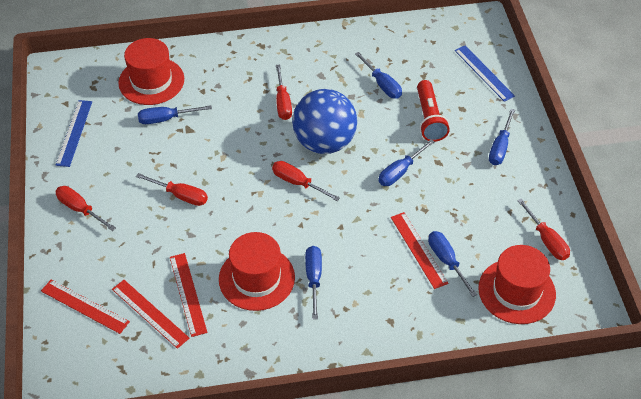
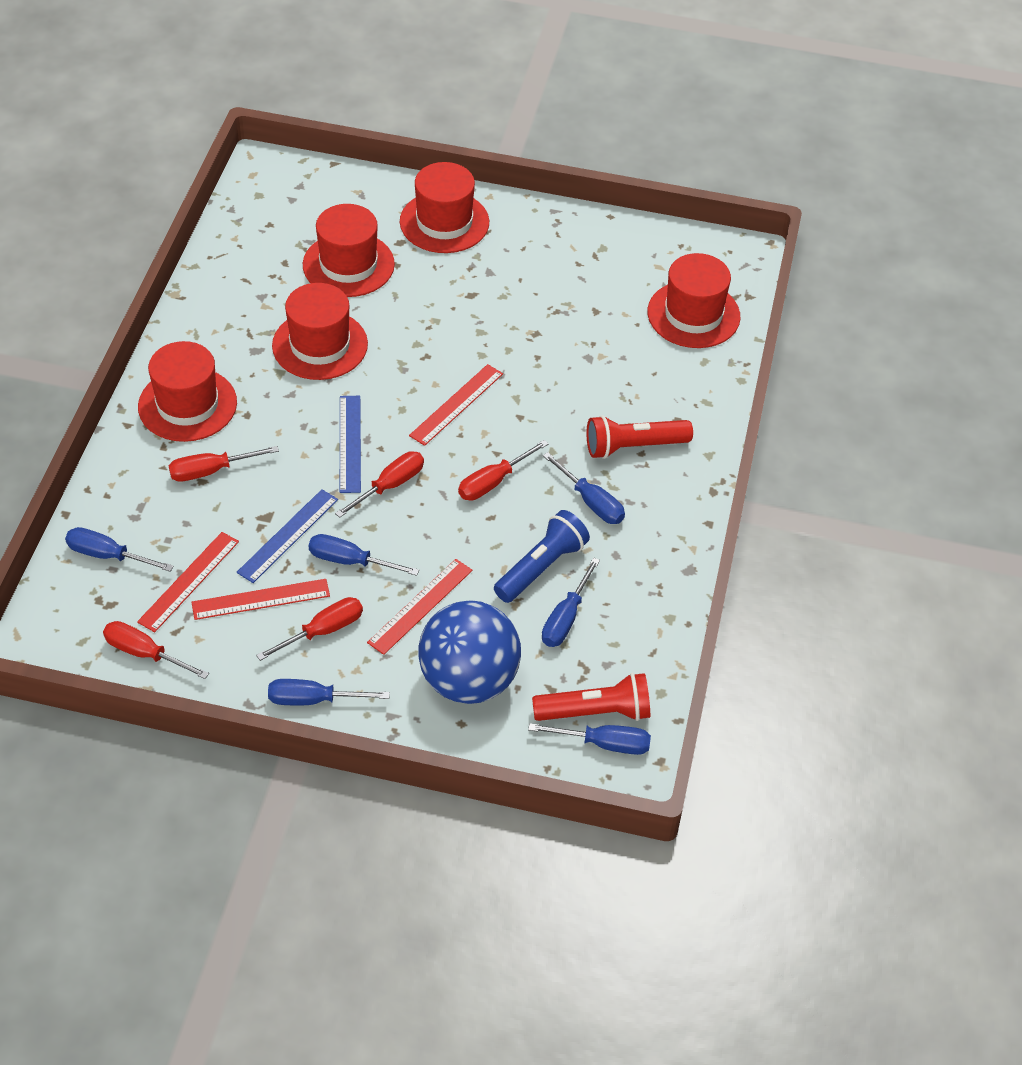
blue flashlight: none = 0 -> [494,510,590,603] = 1
red flashlight: [417,80,450,142] = 1 -> [532,673,650,721] [586,415,693,459] = 2
red hat: [118,38,184,105] [219,232,295,311] [478,245,556,324] = 3 -> [138,341,237,442] [272,283,368,380] [303,204,395,297] [400,162,489,253] [647,253,740,348] = 5

